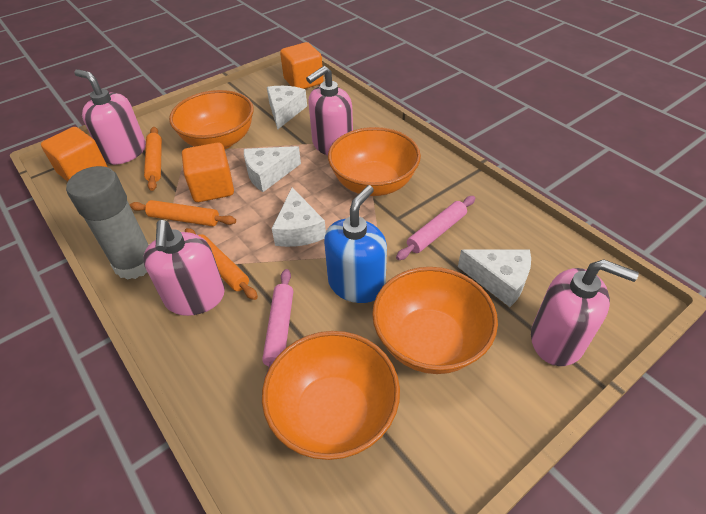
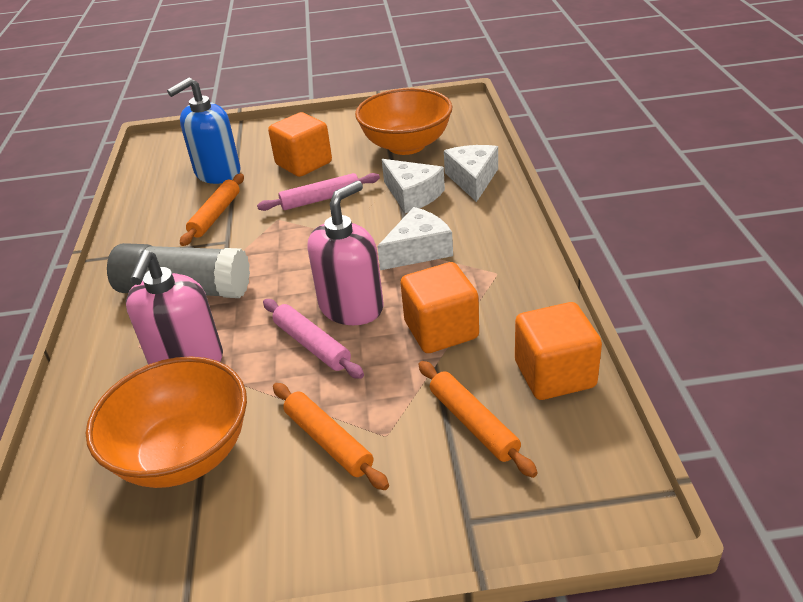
orange bowl: [169,90,254,149] [262,331,400,460] [328,127,421,196] [372,267,498,374] = 4 -> [86,356,247,488] [355,88,453,155] = 2
pink soap dispenser: [74,69,146,165] [143,220,225,316] [306,66,353,155] [531,259,639,366] = 4 -> [126,250,223,365] [308,181,383,325] = 2
white cheese: [244,146,301,192] [267,86,307,130] [272,187,326,247] [458,250,531,307] = 4 -> [377,207,453,270] [382,159,445,213] [444,145,498,202] = 3

